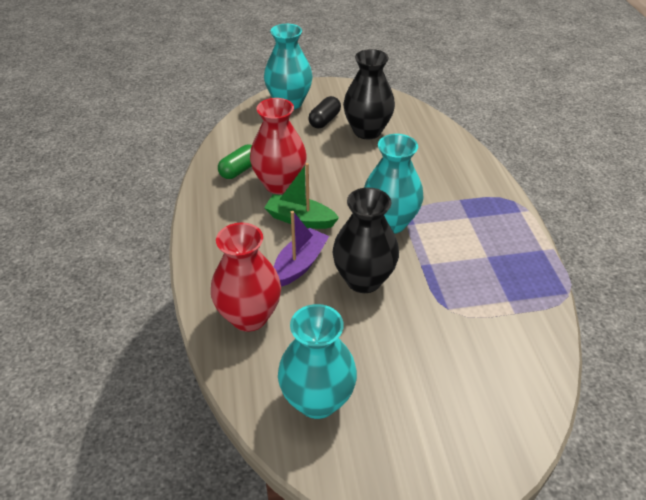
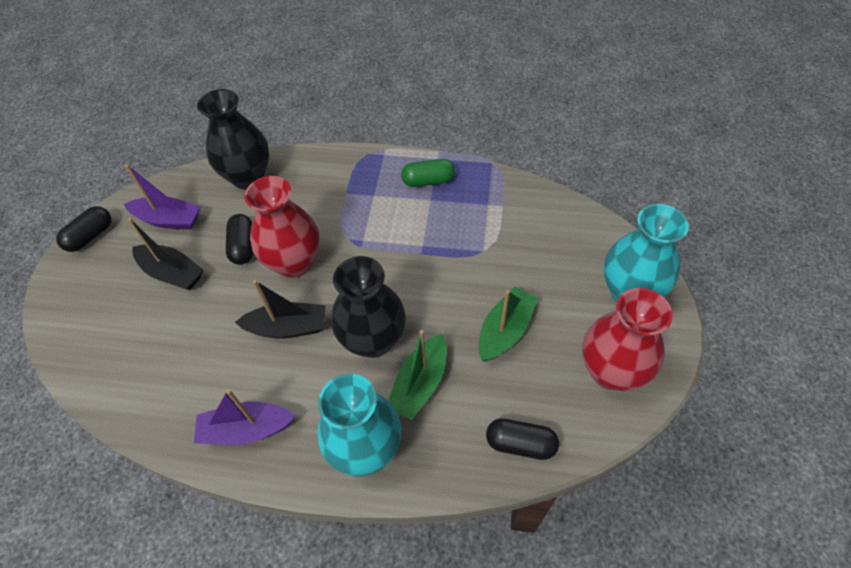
black boat: none = 0 -> [128,218,203,290] [235,280,325,339] = 2
black capsule: [308,96,341,128] = 1 -> [56,206,111,252] [226,214,253,265] [486,418,559,460] = 3
green boat: [264,163,339,229] = 1 -> [388,330,447,420] [479,287,538,362] = 2
purple boat: [274,211,329,287] = 1 -> [124,164,201,229] [194,389,295,445] = 2
turquoise vase: [264,24,312,110] [278,304,357,419] [364,134,424,234] = 3 -> [317,374,401,476] [604,204,689,302] = 2

